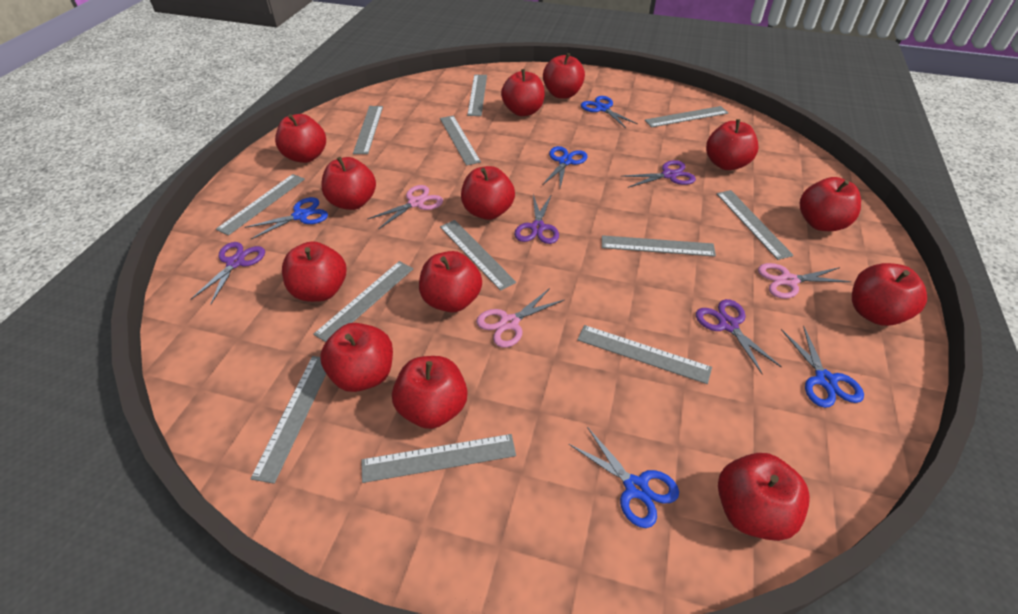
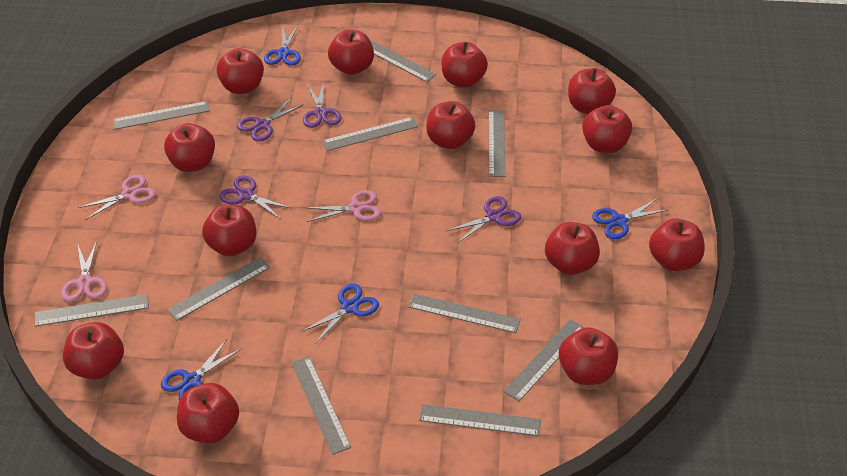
blue scissors: [245,197,328,239] [543,146,587,188] [569,427,679,528] [581,96,638,128] [781,325,864,408] = 5 -> [161,339,242,400] [264,25,301,66] [301,284,379,344] [592,198,668,239] = 4
grey ruler: [216,174,305,236] [250,356,326,484] [313,261,413,342] [353,106,383,154] [362,434,516,483] [440,116,481,166] [440,220,516,291] [467,75,487,116] [577,325,712,384] [602,235,716,257] [645,106,728,127] [717,190,794,260] = 12 -> [35,294,149,327] [113,101,210,130] [167,257,270,321] [292,357,351,455] [322,117,418,151] [369,39,436,82] [409,294,521,333] [419,404,541,436] [489,110,505,177] [503,319,585,402] = 10

